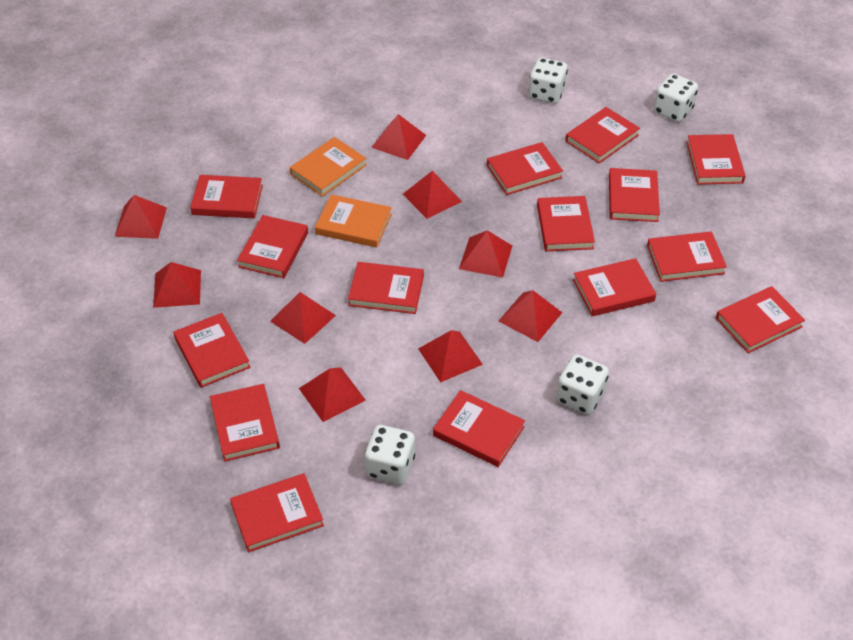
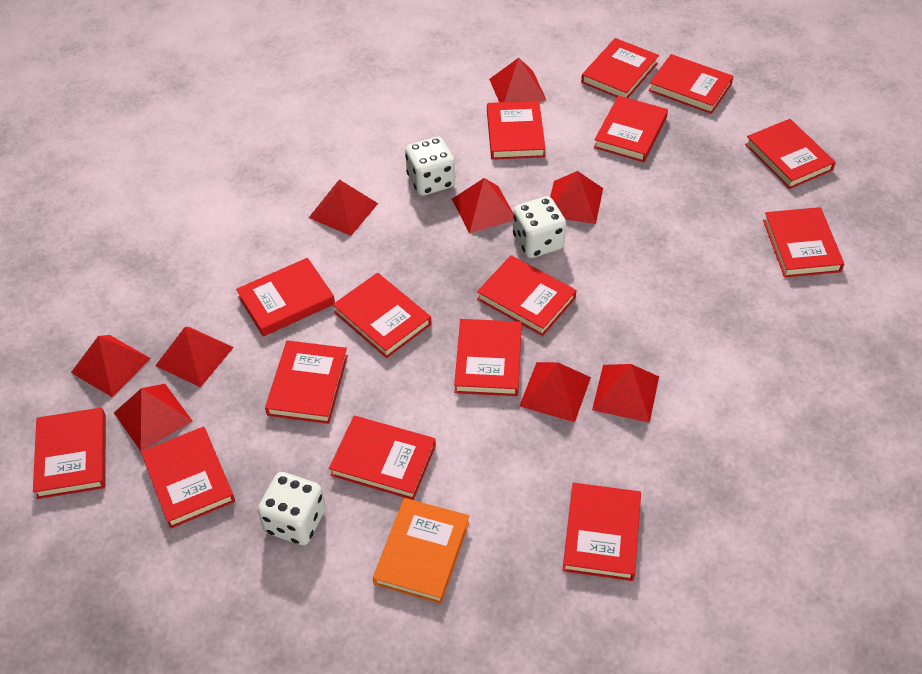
orange book: [290,137,367,197] [315,194,392,248] = 2 -> [373,498,469,604] = 1
white dice: [364,425,415,484] [528,58,568,104] [556,354,609,414] [653,73,698,122] = 4 -> [258,472,326,545] [405,137,455,196] [513,196,566,258] = 3

